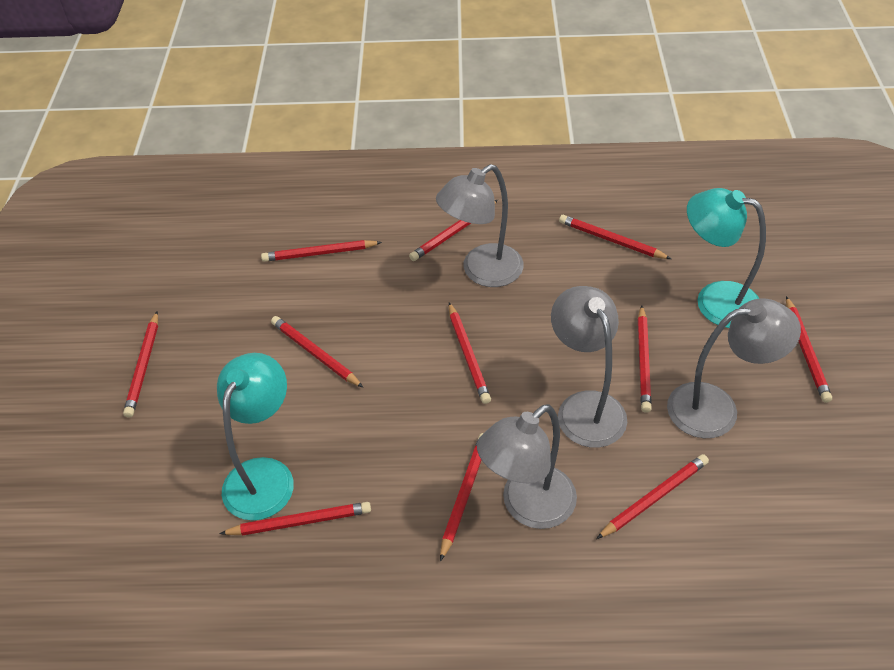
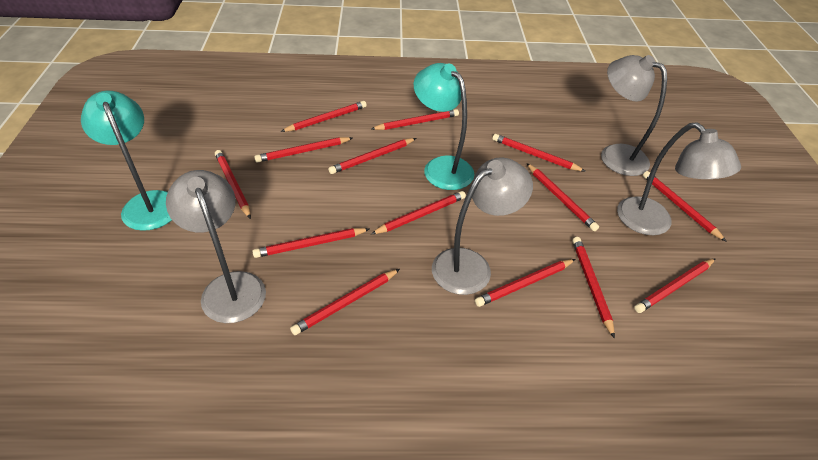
red pencil: [123,311,158,418] [219,502,371,536] [261,240,382,262] [271,316,364,388] [409,200,498,261] [440,433,483,562] [449,302,491,404] [559,215,671,259] [596,454,709,539] [638,305,652,413] [786,296,832,403] = 11 -> [215,150,251,219] [252,228,369,258] [254,137,352,163] [281,101,367,132] [290,269,400,335] [328,138,416,174] [371,109,459,130] [371,191,466,234] [475,259,576,307] [492,134,586,172] [527,163,599,231] [573,237,615,339] [634,258,716,313] [643,171,727,242] = 14

